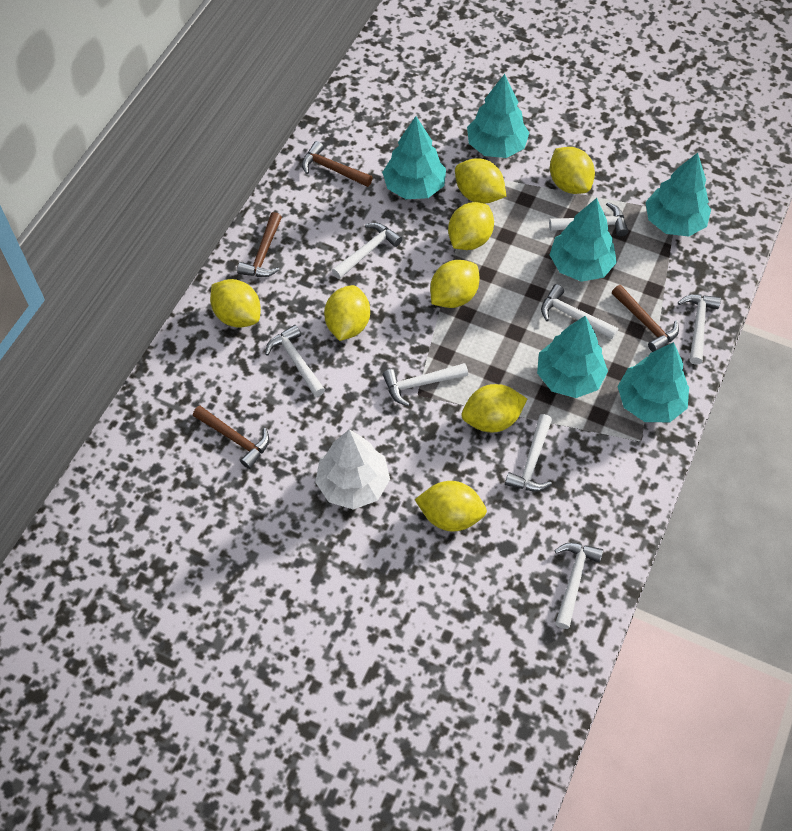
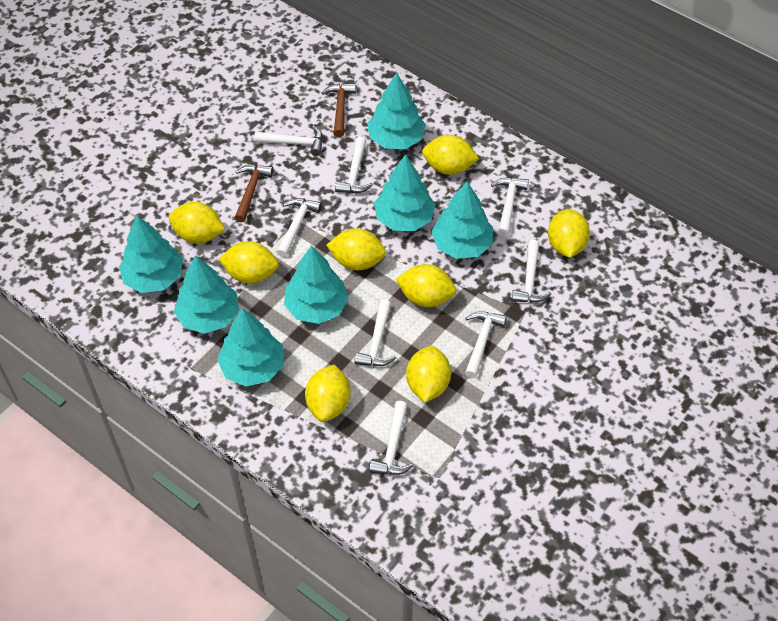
brown hammer: [193,406,269,469] [237,212,282,277] [302,141,373,187] [612,285,679,352] = 4 -> [235,165,273,222] [322,83,356,137] = 2
turquoise tree: [382,116,446,199] [467,74,529,158] [537,316,608,398] [550,198,617,282] [617,342,689,422] [646,153,711,237] = 6 -> [119,216,183,293] [174,255,239,334] [217,308,284,387] [284,246,349,324] [367,73,426,149] [374,154,436,231] [431,182,493,259] = 7
white tree: [315,429,390,510] = 1 -> none = 0

